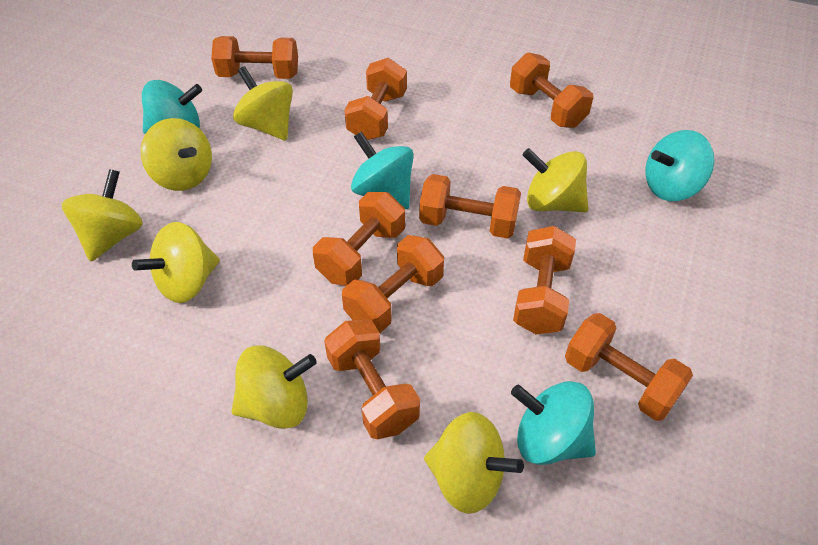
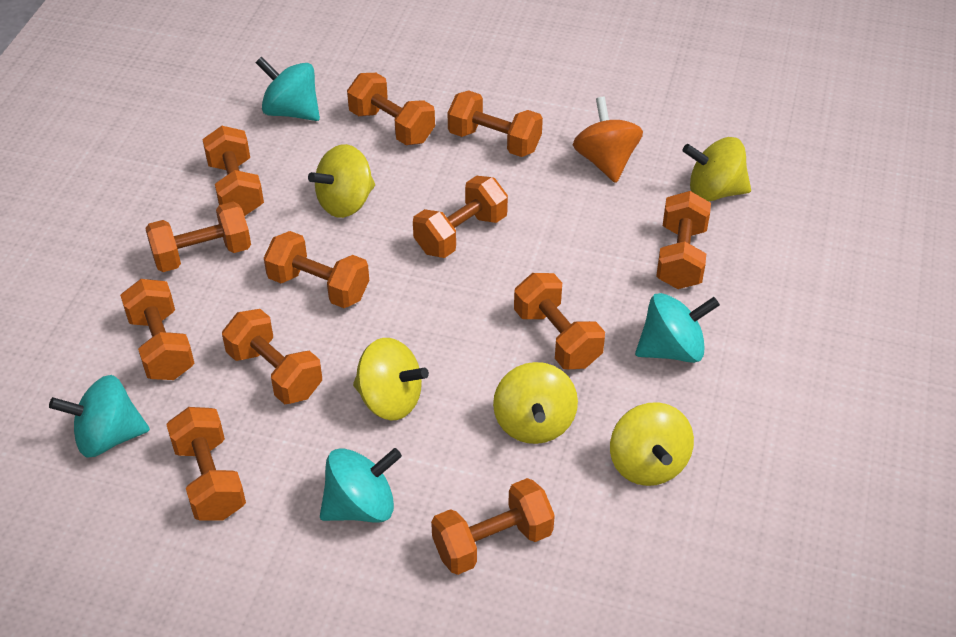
orange dumbbell: [211,36,298,79] [313,192,405,286] [324,319,420,439] [342,235,444,333] [344,58,407,140] [419,174,521,239] [510,53,593,128] [513,226,576,334] [565,313,693,421] = 9 -> [120,279,195,380] [145,202,251,272] [166,407,246,520] [202,126,264,216] [222,309,322,404] [264,231,369,308] [347,73,435,145] [413,176,508,258] [431,478,555,575] [448,90,543,157] [514,273,605,369] [656,191,711,289] = 12
orange spinning top: none = 0 -> [573,97,643,183] = 1
yellow spinning top: [62,169,143,262] [132,222,220,303] [141,118,212,191] [231,346,317,429] [233,66,293,140] [424,412,524,514] [523,148,589,212] = 7 -> [308,144,375,218] [353,338,429,421] [493,362,578,444] [610,402,694,486] [682,137,751,201] = 5

